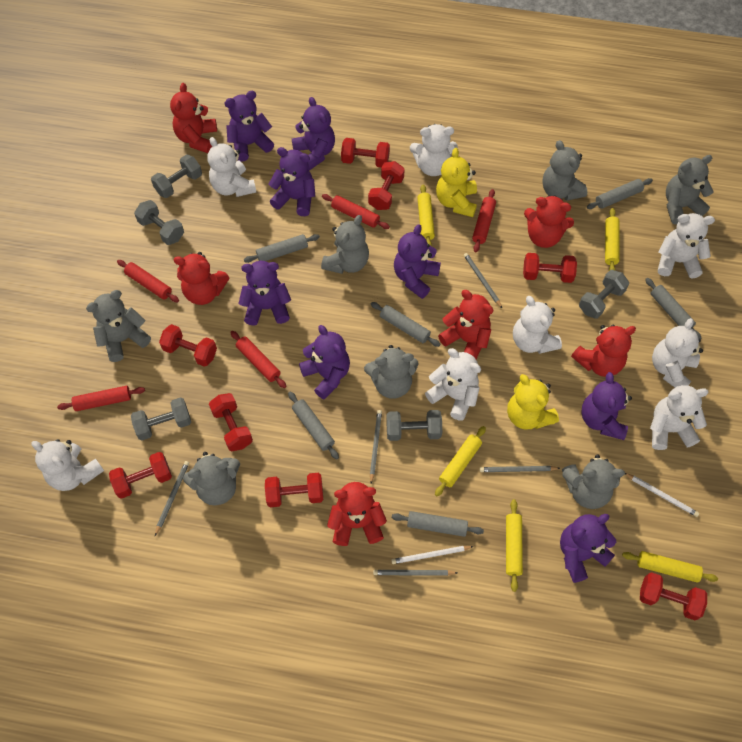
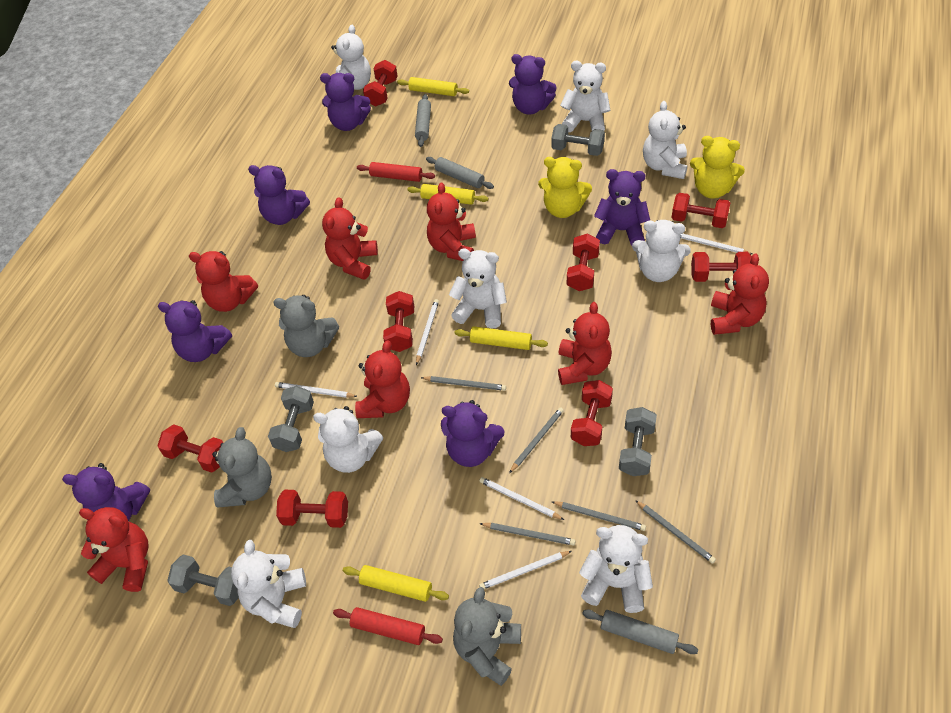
grey dumbbell: [131,397,191,440] [134,200,184,245] [151,154,202,198] [386,410,442,441] [579,270,629,319] = 5 -> [167,554,239,606] [268,386,314,452] [551,124,605,156] [619,407,657,476] = 4
grey rolling pin: [244,234,320,263] [288,391,339,460] [371,302,440,347] [392,511,484,537] [587,178,653,209] [645,278,701,339] = 6 -> [415,94,431,147] [426,157,494,189] [582,609,698,654] = 3
grey teddy bear: [86,290,151,362] [183,452,240,506] [321,215,369,274] [364,345,419,399] [542,140,587,201] [562,454,625,509] [666,155,713,225] = 7 -> [212,427,272,508] [273,295,339,357] [453,587,521,686] = 3
purple teddy bear: [225,91,274,162] [238,261,291,326] [269,147,315,216] [292,97,335,171] [299,325,350,400] [394,224,441,299] [560,514,616,583] [581,372,632,440] = 8 -> [62,463,150,521] [158,300,232,362] [248,165,310,225] [320,73,371,131] [441,400,504,467] [509,54,557,115] [594,169,650,245] = 7
red rolling pin: [57,386,145,411] [117,260,179,302] [230,331,286,388] [322,194,390,229] [472,189,496,252] = 5 -> [333,607,443,645] [357,162,435,182] = 2
red teddy bear: [170,83,217,153] [174,252,229,305] [327,482,387,546] [438,290,493,359] [524,195,574,248] [571,325,636,377] = 6 -> [79,507,148,592] [189,251,258,312] [322,197,378,280] [355,340,410,418] [427,183,476,261] [558,302,612,385] [711,253,769,335] = 7
white pencil: [391,546,474,564] [625,473,699,517] = 2 -> [275,382,358,398] [416,299,439,365] [479,477,564,520] [479,551,572,589] [680,233,752,254] = 5
yellow rolling pin: [417,184,435,246] [435,426,486,496] [506,499,523,592] [605,208,619,271] [622,551,718,583] = 5 -> [343,565,449,602] [397,77,469,96] [407,184,489,205] [454,326,548,350] = 4

